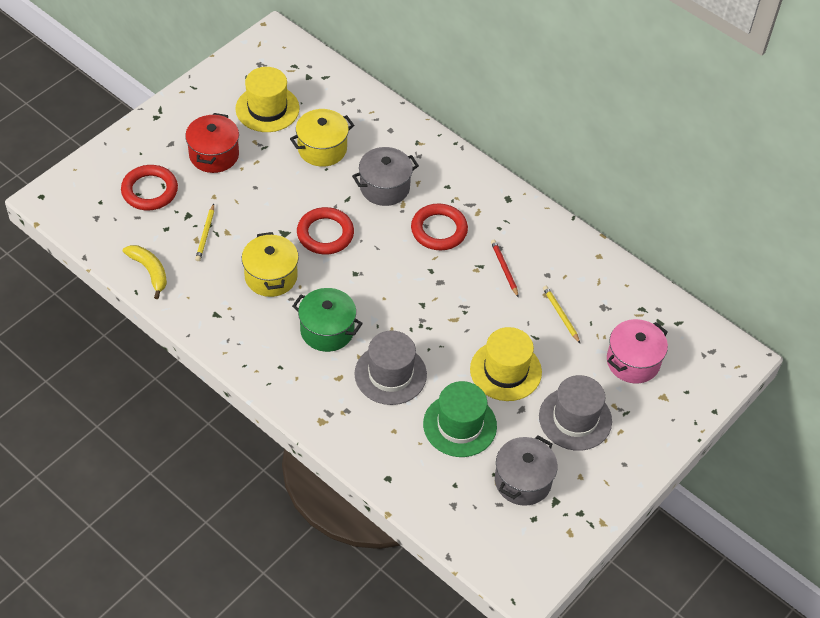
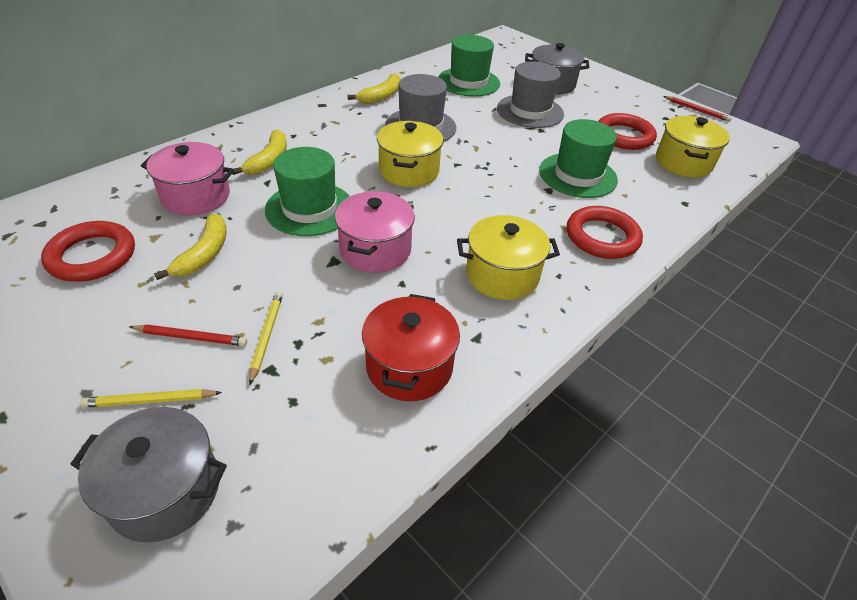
green hat: [423,381,497,457] = 1 -> [265,147,350,236] [438,35,500,97] [539,119,618,198] = 3
green pot: [292,288,363,352] = 1 -> none = 0
pink pot: [607,319,668,384] = 1 -> [141,142,234,215] [335,191,415,273] = 2
red pencil: [491,240,519,298] = 1 -> [129,325,247,346] [664,96,732,122] = 2
yellow banana: [123,245,167,299] = 1 -> [154,214,227,280] [232,129,287,175] [348,73,401,104] = 3
yellow hat: [235,67,299,132] [470,327,542,401] = 2 -> none = 0
yellow pot: [242,232,299,297] [290,109,354,167] = 2 -> [377,121,443,187] [457,215,560,300] [656,116,730,178] = 3

